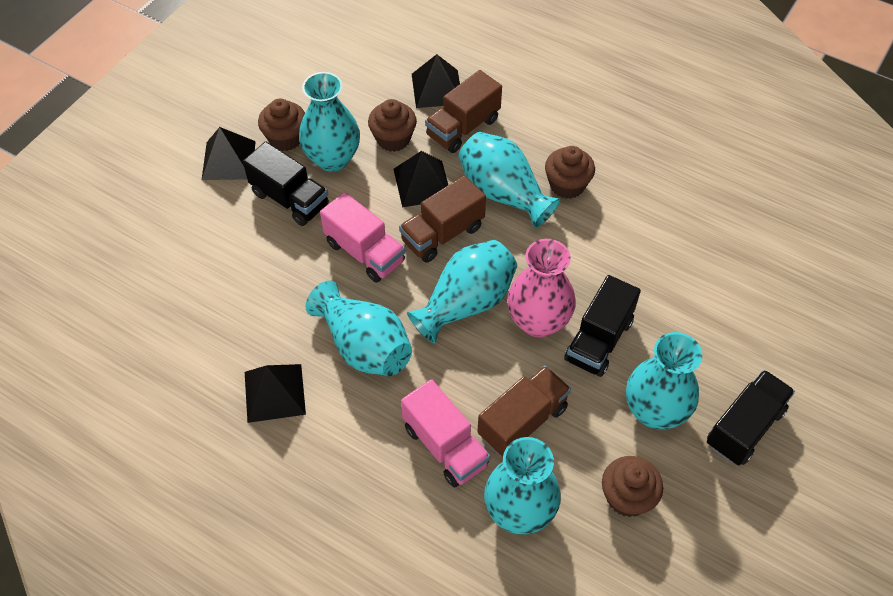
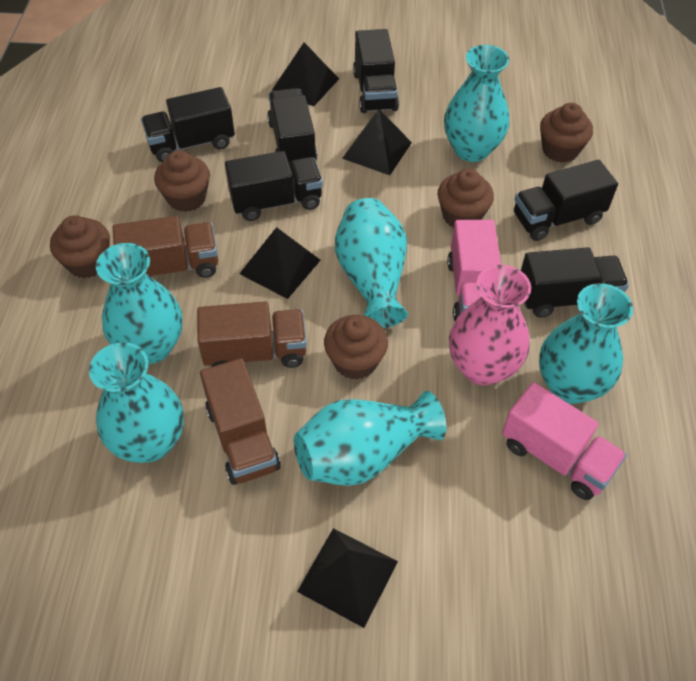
black truck: [243,142,329,226] [564,275,641,377] [707,370,795,465] = 3 -> [141,87,235,162] [225,151,323,221] [267,88,317,163] [353,29,399,113] [514,160,618,241] [521,247,629,318] = 6
brown cupcake: [258,99,305,151] [368,99,417,152] [545,146,595,199] [602,456,663,517] = 4 -> [50,215,110,278] [154,151,210,212] [324,315,388,380] [438,169,494,228] [540,103,593,163] = 5

